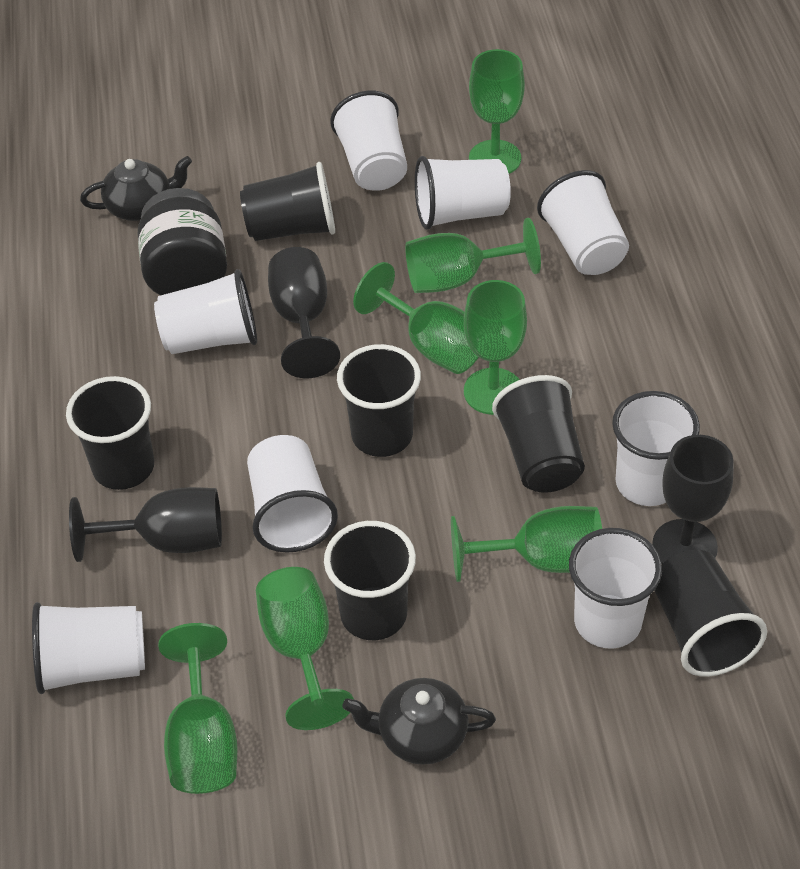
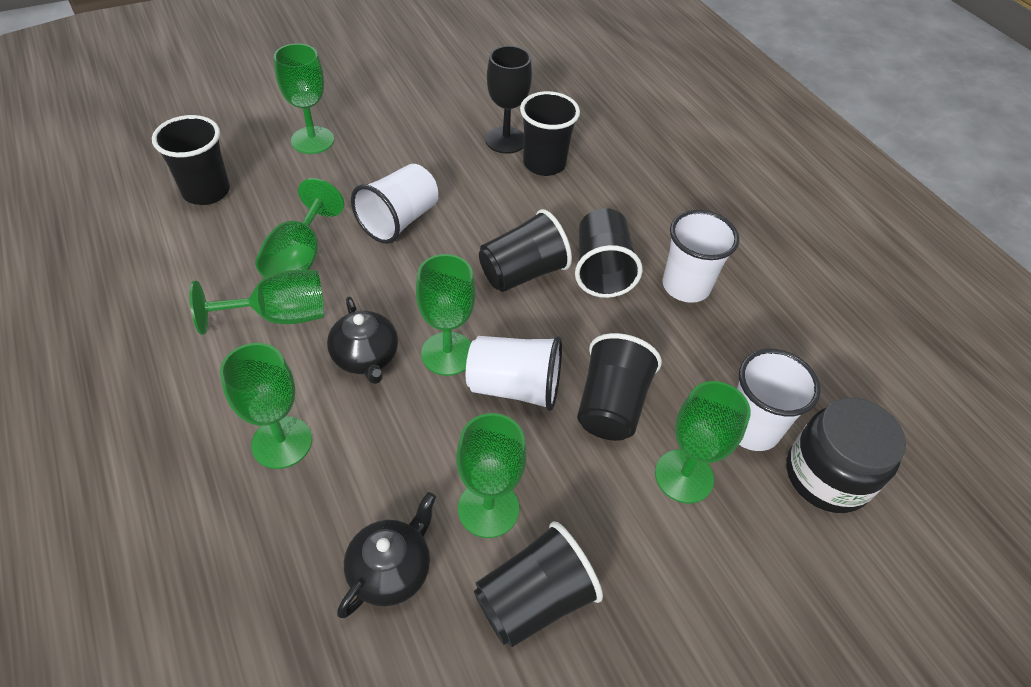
black goblet: [69,487,222,562] [268,247,340,378] [652,435,733,564] = 3 -> [485,46,532,154] = 1
white cup: [32,602,145,694] [154,269,257,354] [247,435,338,553] [330,91,407,191] [415,156,511,230] [537,170,629,275] [569,528,662,649] [612,391,700,506] = 8 -> [351,164,439,244] [466,336,562,411] [662,210,739,303] [737,349,821,451] = 4

